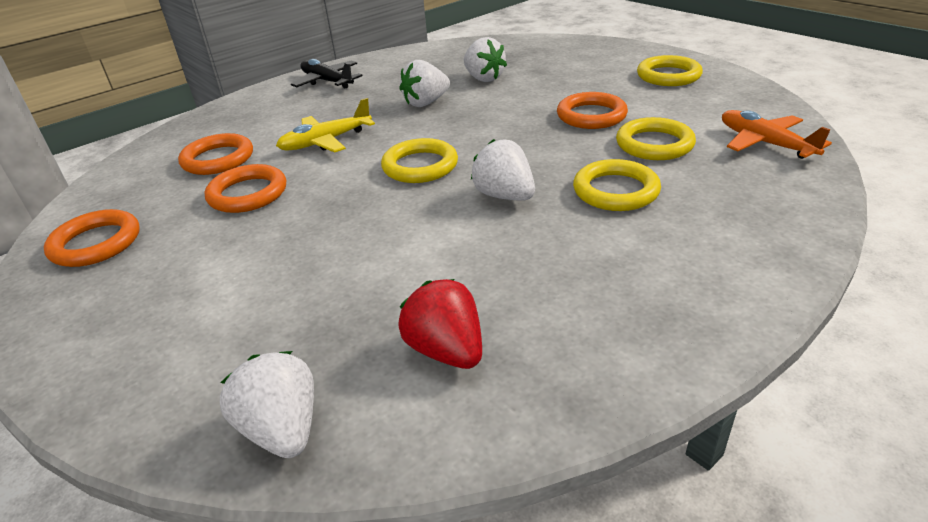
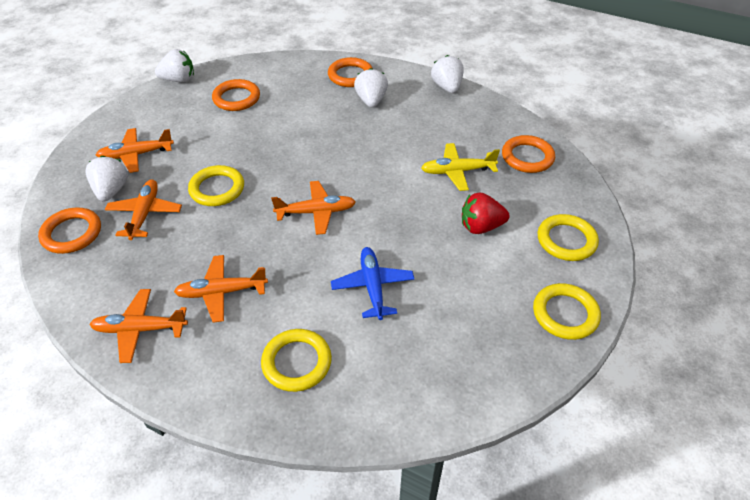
black plane: [291,59,362,89] = 1 -> none = 0
blue plane: none = 0 -> [331,247,414,320] = 1
orange plane: [722,110,832,159] = 1 -> [89,289,188,363] [96,128,174,173] [105,179,182,240] [174,255,268,323] [271,181,356,235] = 5

